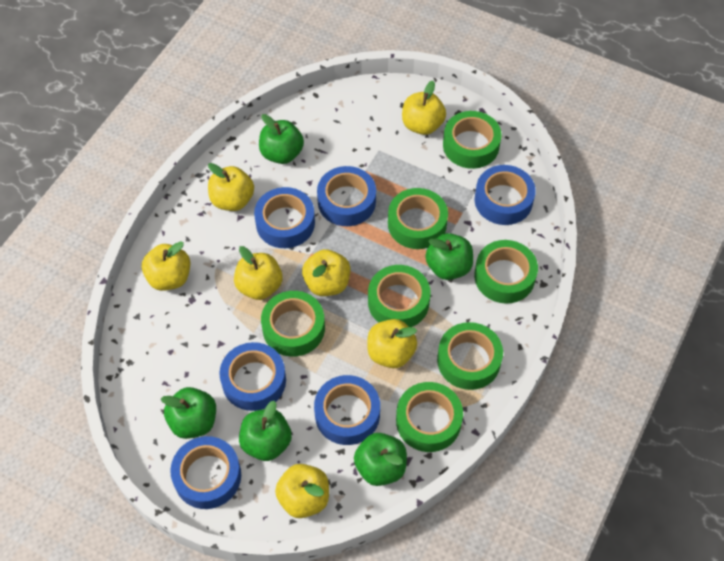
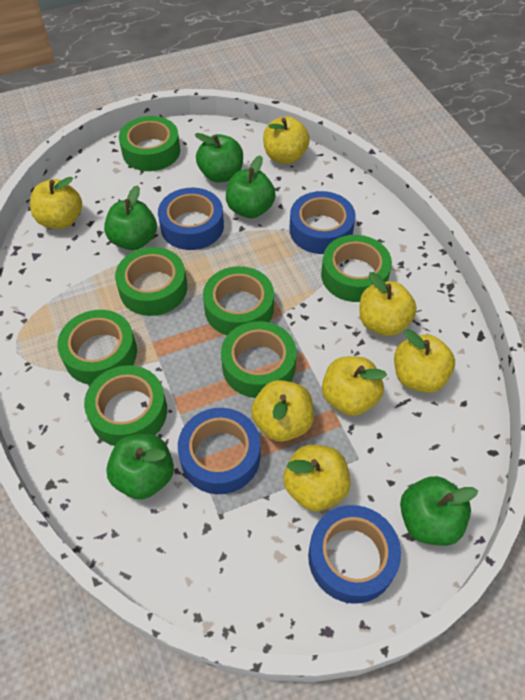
blue tape: [170,436,241,509] [219,342,286,411] [254,187,315,248] [314,375,380,445] [317,166,376,226] [475,165,536,225] = 6 -> [158,188,224,250] [178,408,260,494] [289,191,356,254] [308,505,401,604] = 4

